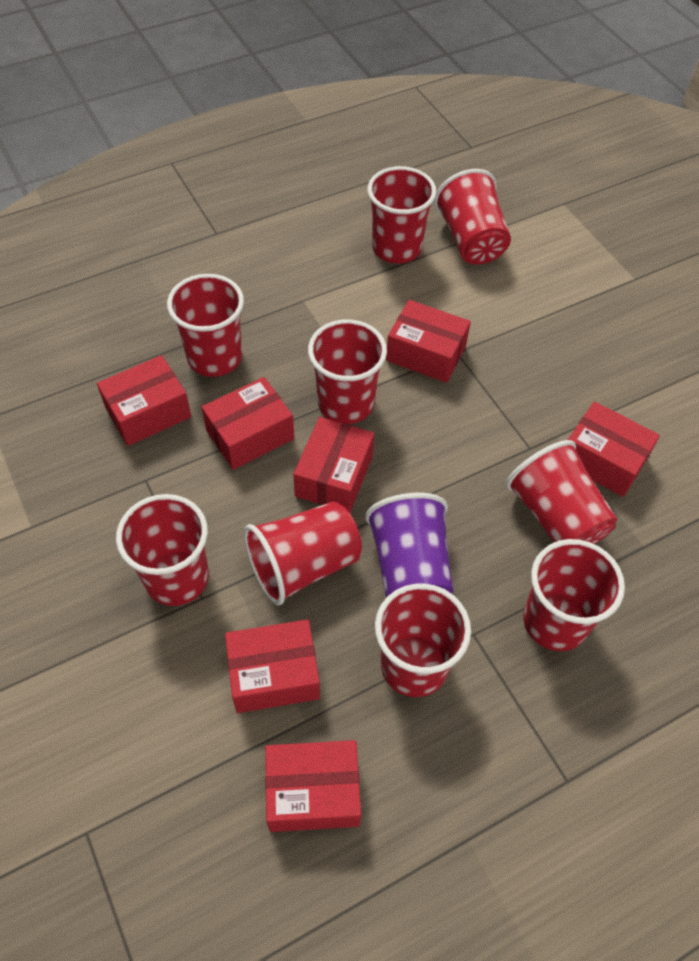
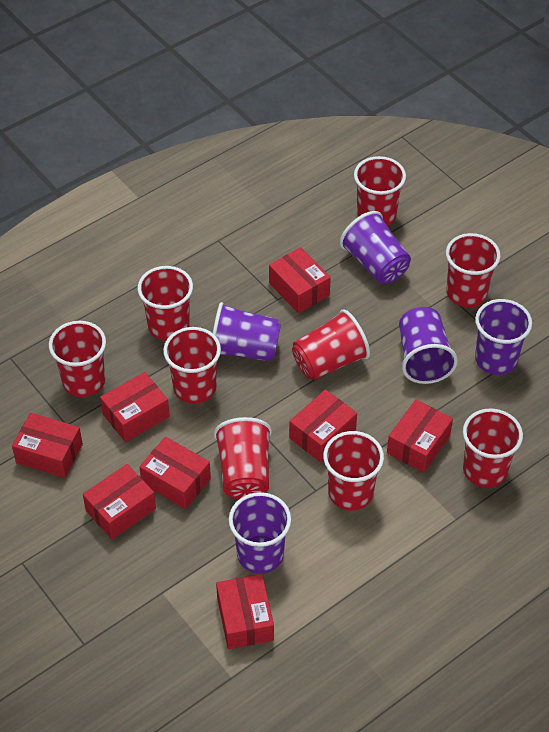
purple cup: [365,493,453,598] = 1 -> [213,302,281,361] [229,492,291,574] [340,211,411,284] [399,307,458,384] [475,299,532,375] = 5
red box: [97,355,191,446] [201,377,294,470] [225,619,320,713] [265,740,361,832] [293,417,374,513] [386,300,471,383] [568,402,660,497] = 7 -> [12,413,83,478] [83,464,156,539] [100,372,170,442] [139,437,211,509] [216,574,274,649] [269,247,331,313] [289,389,357,462] [387,400,453,473] = 8

